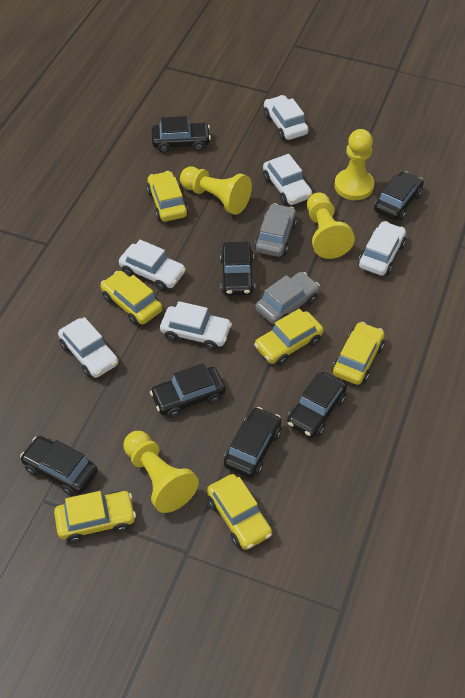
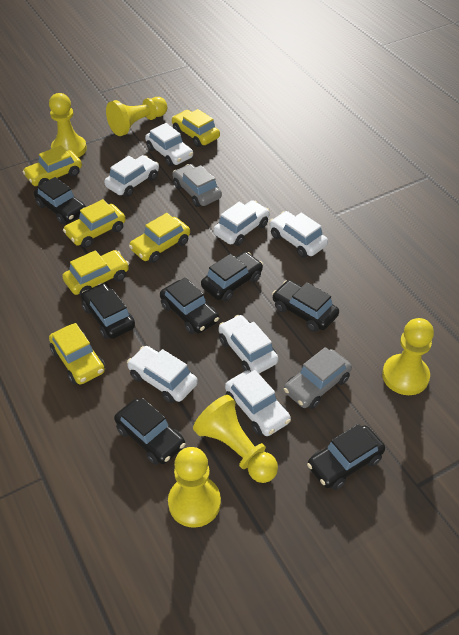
white car: [58,317,118,378] [119,240,186,291] [160,301,232,350] [263,154,312,205] [264,95,309,140] [358,221,406,276] = 6 -> [104,155,159,197] [127,346,198,403] [145,123,193,166] [213,200,270,246] [219,315,279,373] [225,370,291,436] [269,211,328,258] = 7
yellow pawn: [123,431,199,513] [180,167,252,215] [307,193,355,259] [334,129,374,200] = 4 -> [49,93,87,158] [106,97,167,136] [168,447,221,528] [193,395,278,483] [382,318,434,395] = 5

